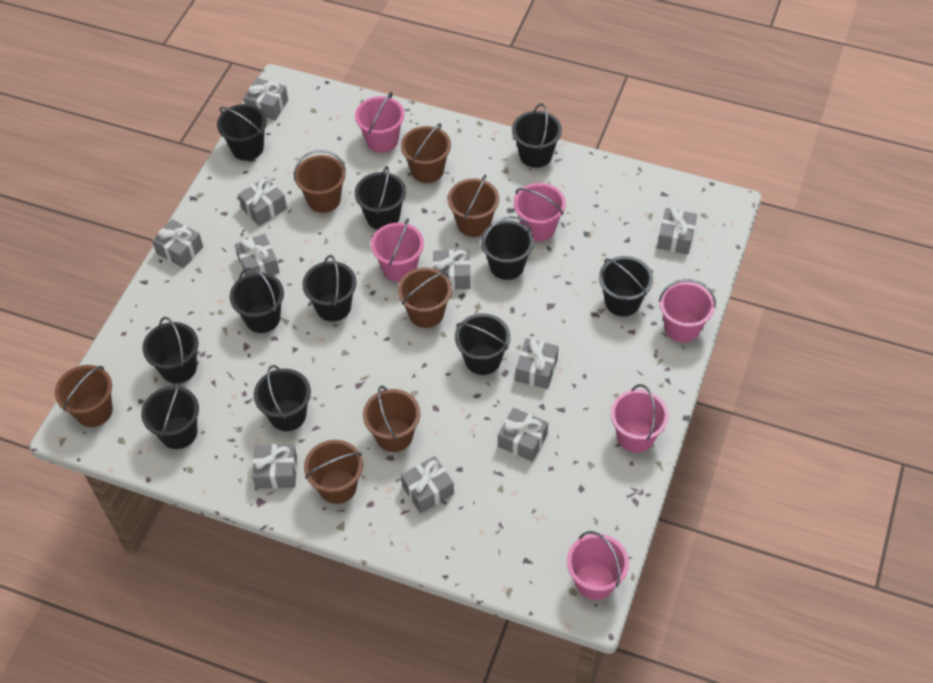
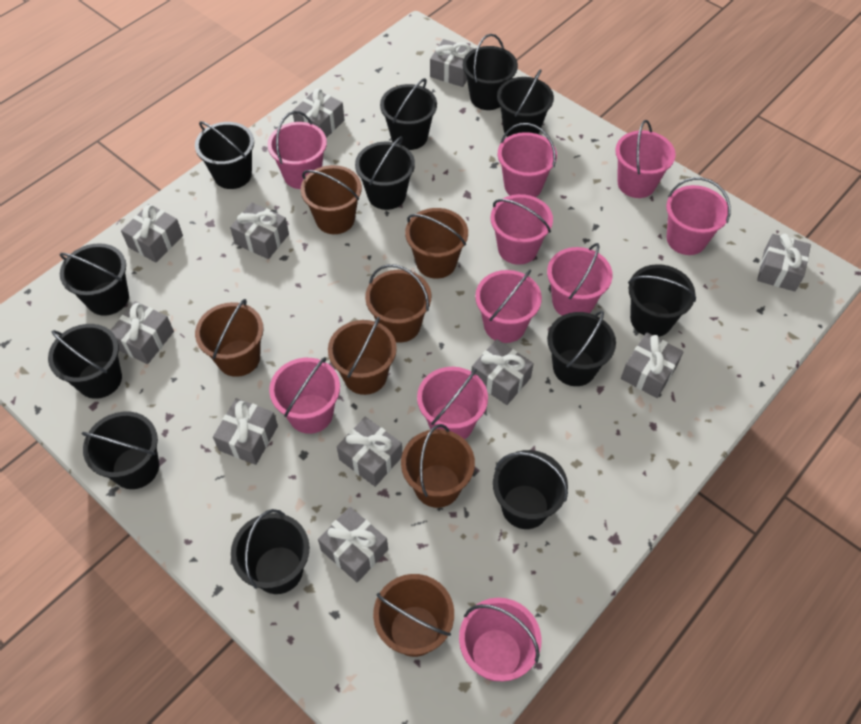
black bucket: [141,383,199,449] [142,317,199,384] [217,104,267,161] [230,268,284,333] [254,365,311,431] [302,255,357,322] [355,166,406,230] [455,313,510,375] [481,216,534,280] [512,103,562,168] [599,256,653,317] = 11 -> [48,324,122,399] [60,243,129,316] [82,411,159,489] [195,121,254,189] [231,509,309,594] [355,136,415,210] [380,78,437,150] [463,34,518,110] [493,450,568,529] [497,69,554,137] [547,311,616,386] [628,264,696,337] = 12
grey gift: [152,219,203,268] [235,234,279,275] [238,177,287,226] [243,78,288,120] [252,444,297,488] [401,456,454,513] [433,250,471,290] [498,408,548,462] [515,338,559,389] [657,207,697,255] = 10 -> [111,301,174,364] [121,204,183,263] [213,398,278,465] [230,202,289,259] [293,88,345,138] [318,507,388,582] [337,417,402,487] [430,39,475,87] [472,339,534,405] [621,332,684,398] [757,234,811,292] = 11
pink bucket: [355,92,404,153] [371,218,424,282] [514,183,566,241] [567,531,629,600] [611,384,669,453] [659,279,716,343] = 6 -> [268,111,327,189] [269,357,340,434] [417,367,488,440] [459,598,541,681] [475,270,542,343] [491,194,553,265] [498,123,557,197] [547,243,613,316] [615,120,676,198] [666,177,731,255] = 10

